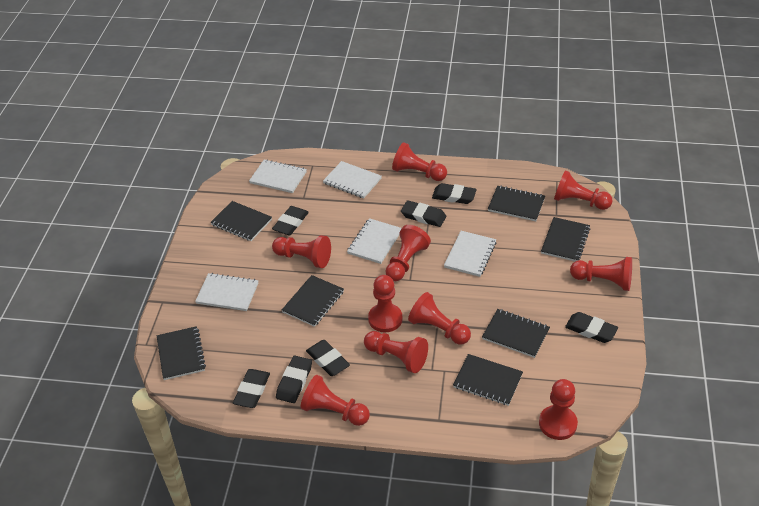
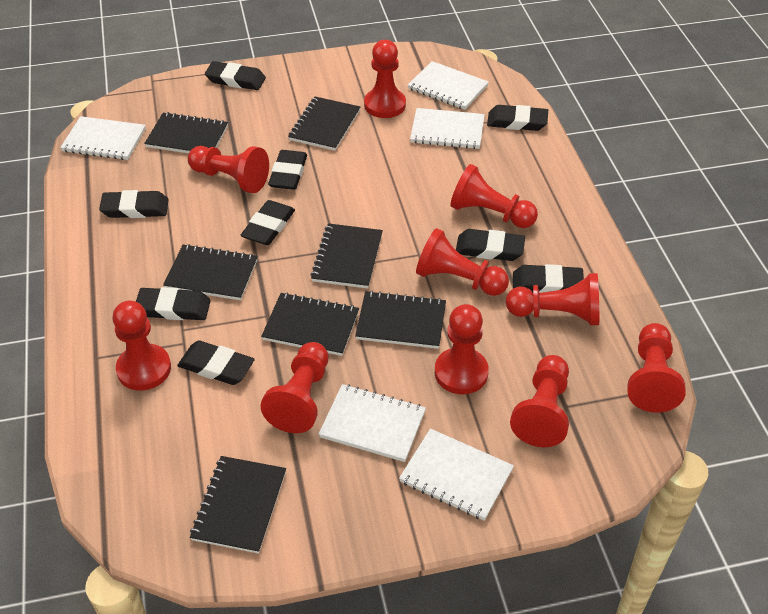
black eraser: [233,369,270,408] [272,206,309,235] [276,356,312,403] [306,340,350,376] [401,200,446,227] [432,183,477,204] [565,312,618,343] = 7 -> [99,190,169,218] [136,287,211,320] [177,340,255,385] [205,61,266,90] [241,200,295,245] [268,150,307,190] [456,229,525,261] [487,105,548,131] [513,264,584,293] = 9

